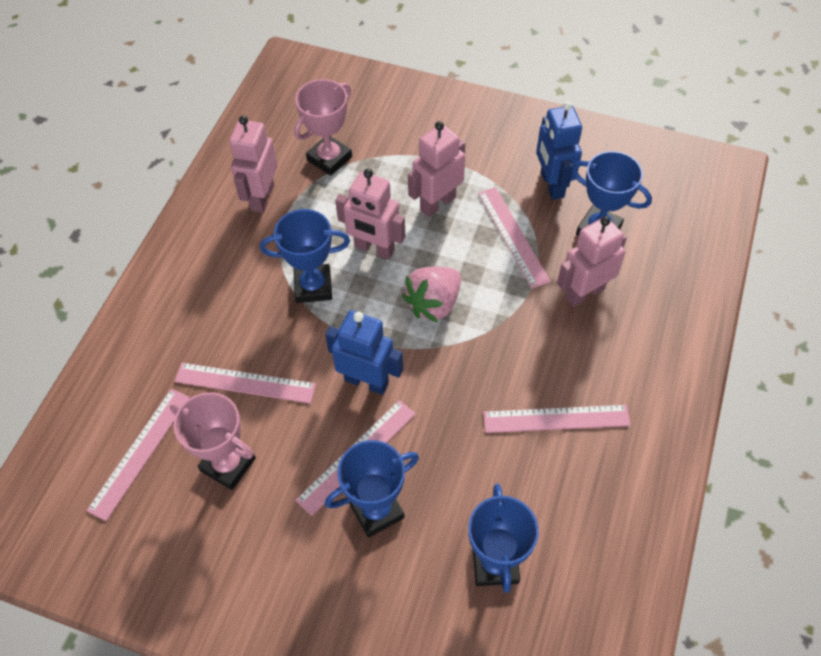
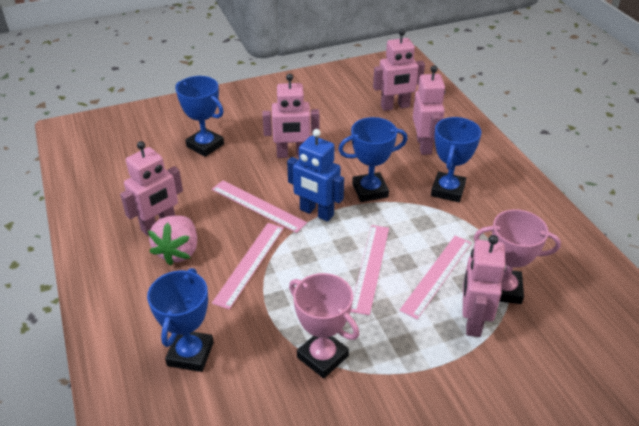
blue robot: [325,310,403,395] [536,101,582,200] = 2 -> [287,129,344,222] = 1
pink robot: [229,116,278,213] [335,169,405,260] [408,121,465,217] [557,216,627,307] = 4 -> [120,141,183,236] [262,74,319,158] [373,29,425,111] [413,65,446,155] [463,235,505,337] = 5
pink ruler: [86,389,190,521] [175,363,316,403] [296,400,416,516] [478,187,551,289] [483,405,631,433] = 5 -> [212,180,307,233] [212,223,284,310] [351,225,389,315] [399,236,471,319] = 4

